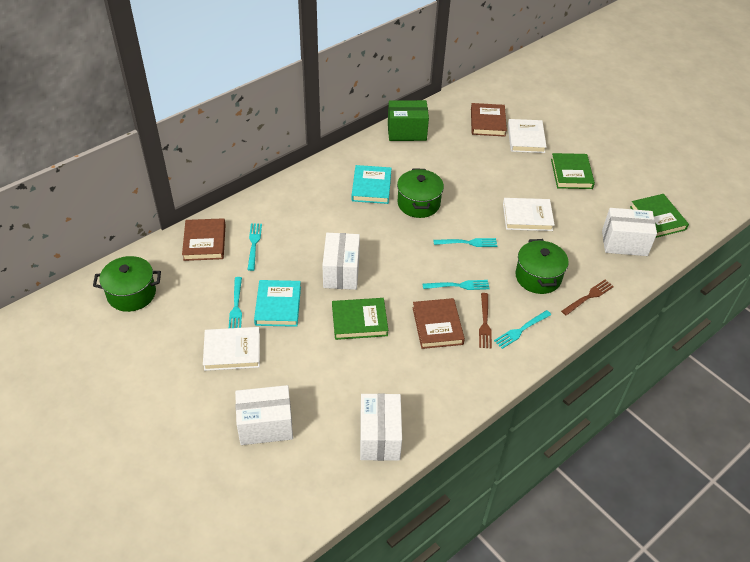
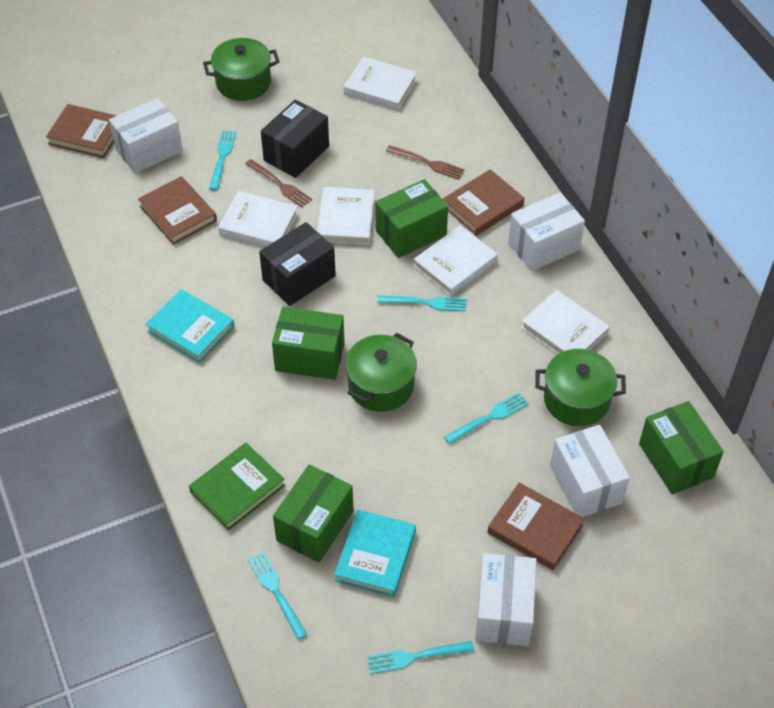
black box: none = 0 -> [259,222,336,306] [261,99,329,178] = 2
brown book: [182,218,226,261] [413,298,465,349] [471,103,507,137] = 3 -> [46,104,117,158] [138,176,217,245] [443,169,524,236] [487,482,585,570] = 4
green book: [332,298,388,340] [551,153,595,189] [630,194,689,238] = 3 -> [189,443,285,531] = 1
green box: [388,100,429,141] = 1 -> [272,307,345,380] [273,464,354,563] [375,179,448,258] [639,401,724,494] = 4
white book: [203,327,260,371] [503,198,555,231] [508,119,547,153] = 3 -> [218,191,298,247] [317,187,375,245] [344,56,417,110] [413,225,498,296] [521,290,610,354] = 5

